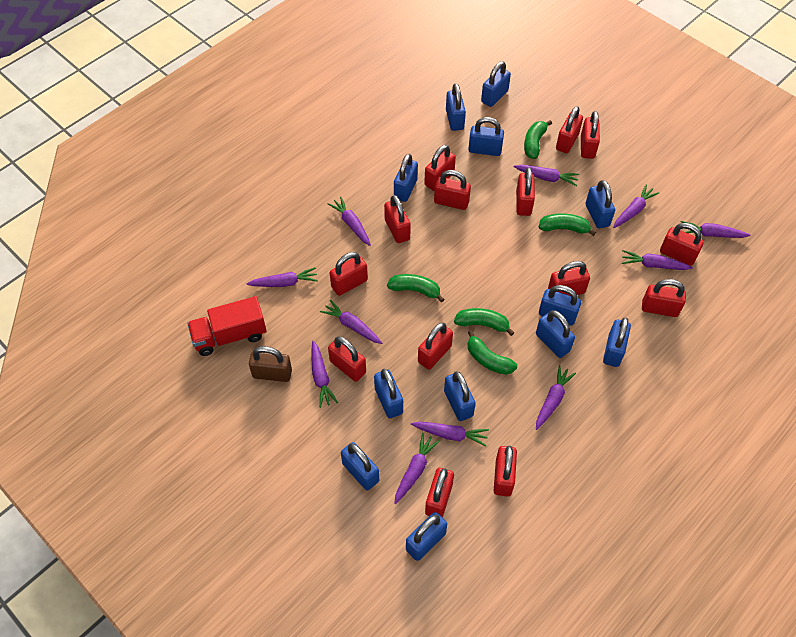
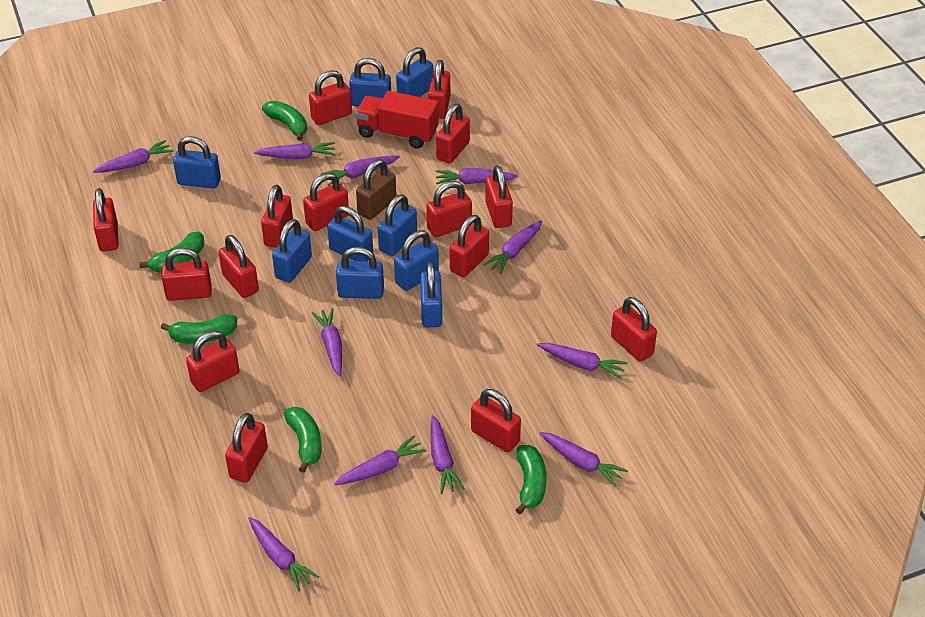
blue padlock: [341,442,379,490] [374,369,403,418] [394,154,418,202] [406,512,447,561] [444,371,476,421] [446,83,466,131] [468,117,504,156] [481,61,511,107] [536,310,575,358] [539,285,581,326] [586,180,615,229] [603,317,631,367] = 12 -> [173,136,221,188] [272,219,312,283] [327,206,373,261] [336,247,384,299] [349,58,391,106] [378,194,417,256] [394,230,439,291] [396,47,433,97] [420,262,442,328] = 9
red padlock: [328,336,366,382] [330,252,368,296] [384,195,411,243] [418,322,453,370] [424,145,456,191] [425,468,454,517] [434,170,471,210] [494,446,517,497] [516,167,535,216] [548,261,590,296] [556,106,583,153] [581,111,600,159] [642,279,686,317] [660,223,704,266] = 14 -> [93,188,119,252] [161,248,212,301] [186,331,240,392] [218,235,259,298] [225,413,268,483] [261,185,293,248] [303,173,349,231] [309,70,352,125] [427,181,472,237] [428,60,450,119] [436,104,470,164] [450,215,489,277] [471,389,521,452] [485,165,513,228] [611,297,657,362] = 15

